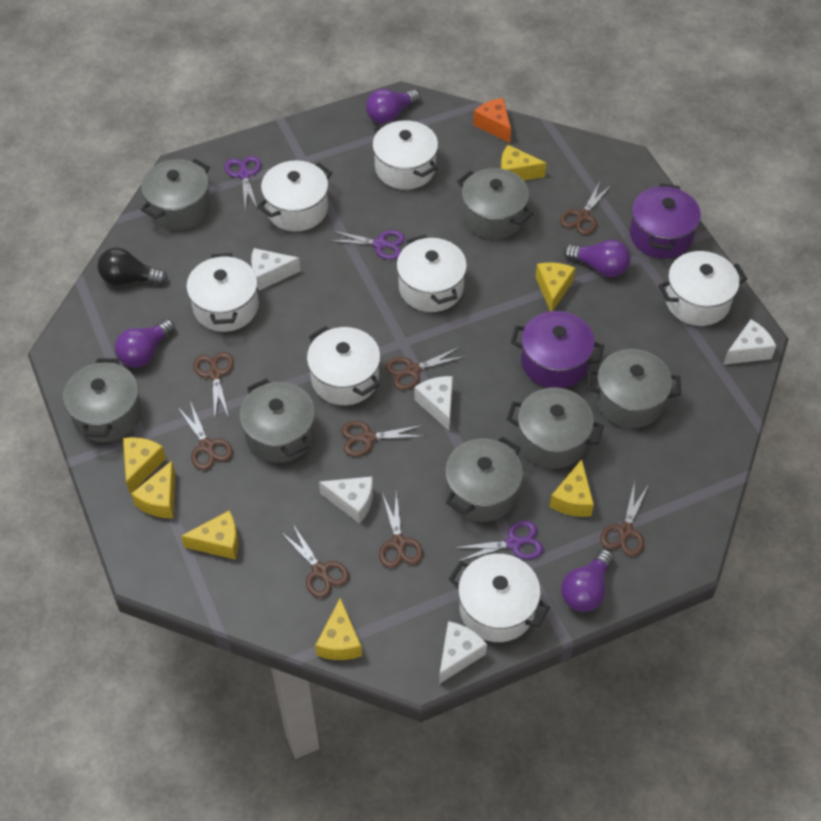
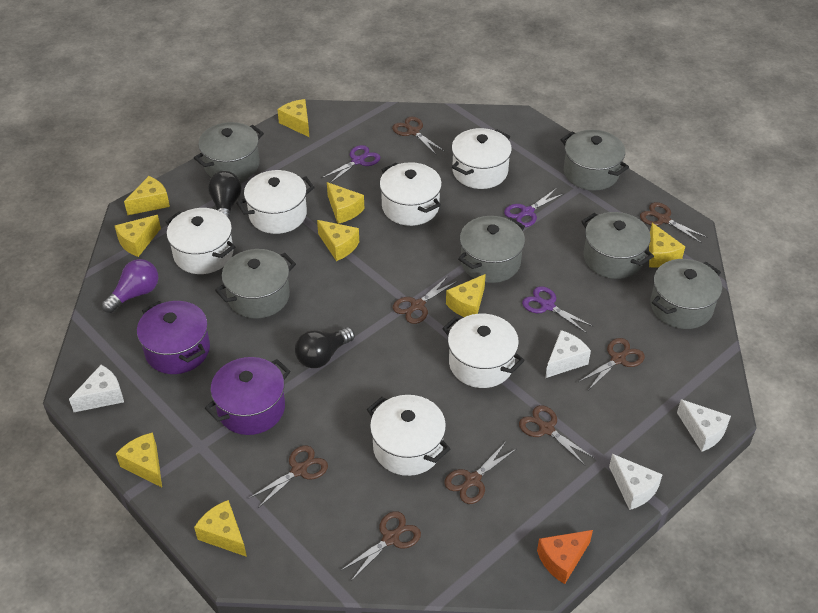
black light bulb: [97,247,168,285] = 1 -> [208,171,242,220] [295,327,355,368] = 2
grey pot: [63,358,142,442] [141,159,211,230] [239,378,315,463] [445,436,523,522] [457,168,534,239] [507,388,604,469] [587,349,681,428] = 7 -> [194,122,264,181] [215,249,296,318] [458,216,525,283] [561,130,629,190] [581,212,654,279] [651,259,722,329] = 6
purple light bulb: [115,319,175,368] [366,89,420,124] [561,549,614,612] [564,240,631,277] = 4 -> [102,259,158,313] = 1
white cheese: [251,248,301,291] [319,477,373,524] [414,376,453,430] [439,621,487,684] [723,319,776,365] = 5 -> [69,365,124,412] [545,330,591,378] [609,454,663,510] [677,399,731,452] = 4
white pot: [186,253,259,332] [257,160,332,231] [307,326,381,405] [372,120,438,190] [396,235,467,312] [449,554,550,642] [658,251,747,326] = 7 -> [165,208,235,274] [236,170,315,234] [367,395,450,476] [379,162,442,226] [442,314,525,388] [452,128,512,189] = 6
yellow cheese: [123,437,166,494] [131,461,175,518] [181,511,238,560] [315,598,362,660] [501,145,547,181] [536,262,575,311] [550,459,594,517] = 7 -> [115,215,161,257] [116,432,162,487] [124,176,170,215] [194,500,247,557] [277,99,309,137] [317,220,359,261] [327,182,364,224] [446,274,486,317] [649,223,685,268] = 9

